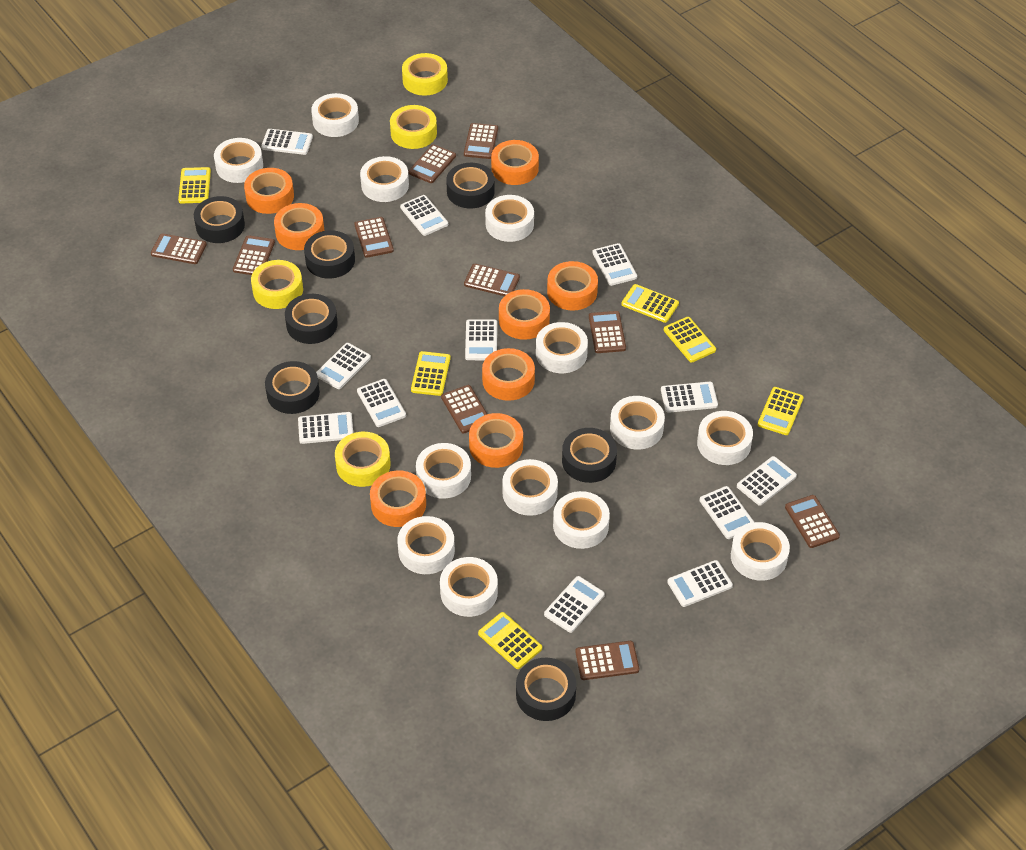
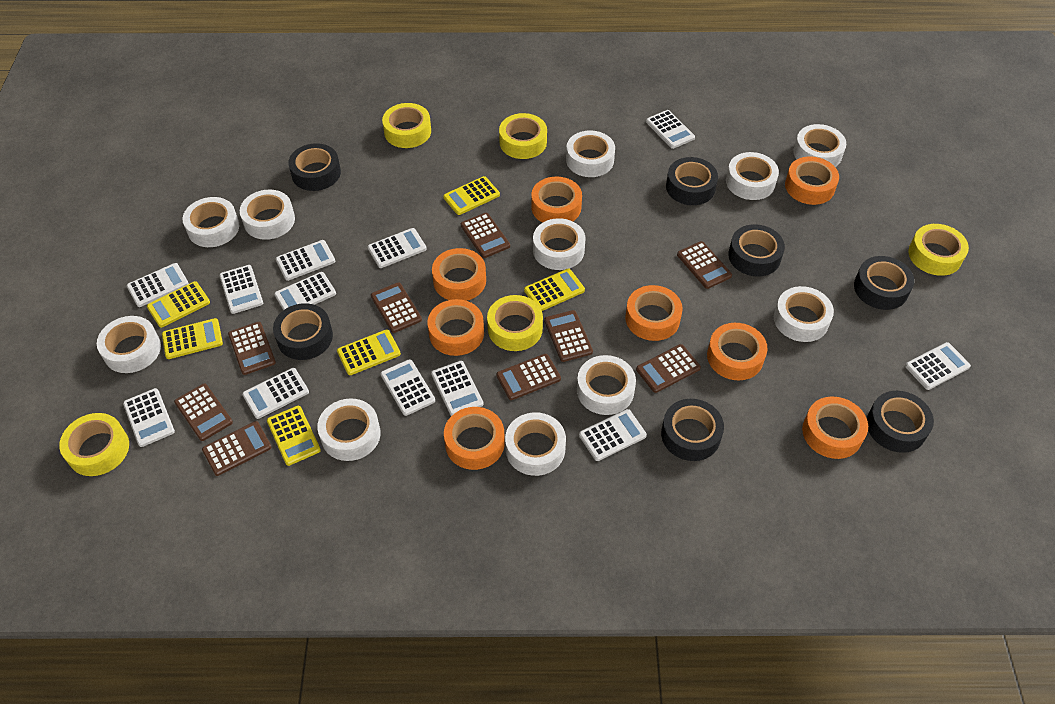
brown calculator: [151,233,207,264] [233,235,275,275] [354,217,394,258] [408,144,456,183] [441,385,487,434] [464,123,498,159] [464,264,520,296] [575,641,639,680] [589,311,626,353] [785,495,840,548] = 10 -> [174,383,233,441] [202,421,271,476] [228,322,276,375] [371,282,422,333] [461,213,510,258] [496,354,561,400] [544,310,593,362] [636,344,701,393] [677,241,732,289] = 9
white tape: [214,138,263,183] [311,93,359,137] [360,156,409,202] [397,516,455,574] [416,443,471,499] [440,557,498,617] [485,195,534,242] [502,459,558,516] [536,322,588,373] [553,491,610,549] [610,396,665,450] [697,411,753,465] [731,522,790,581] = 13 -> [97,316,161,373] [183,197,239,247] [240,189,295,240] [317,398,381,461] [505,412,566,476] [533,218,585,270] [566,130,615,177] [577,355,636,415] [726,152,779,200] [774,286,834,342] [793,124,846,167] = 11
yellow tape: [251,260,303,309] [335,432,391,487] [390,105,437,149] [402,53,448,96] = 4 -> [59,413,129,476] [382,103,431,148] [487,295,543,351] [499,113,547,159] [909,224,969,276] = 5

